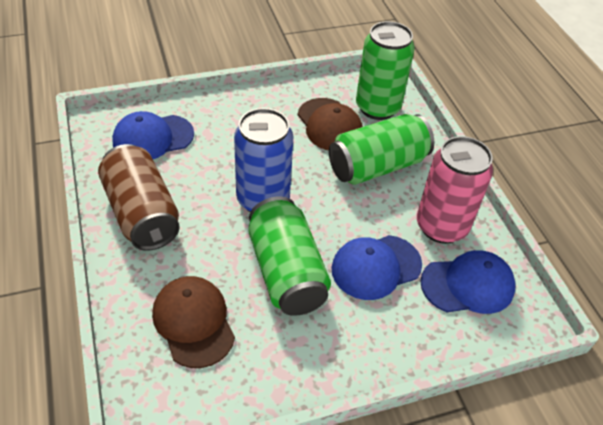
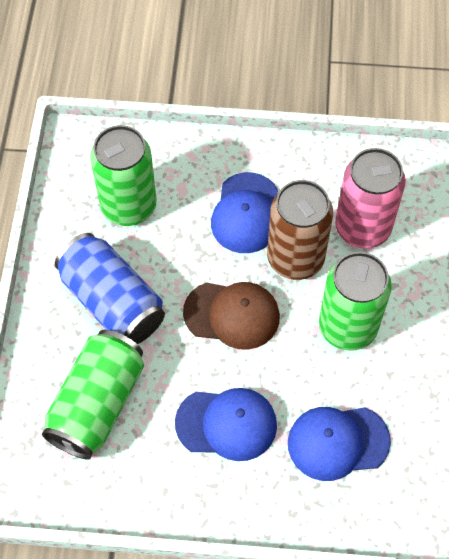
brown cap: [152,276,235,368] [298,98,363,150] = 2 -> [183,282,280,350] = 1

